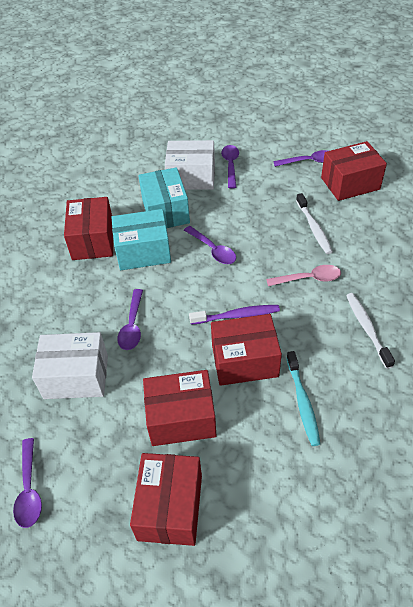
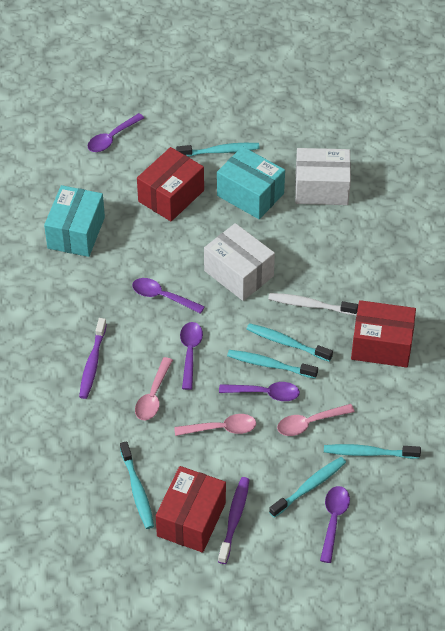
pink spoon: [266,265,341,286] = 1 -> [135,357,173,420] [174,414,256,436] [277,404,355,436] = 3
purple toothbrush: [189,305,280,325] = 1 -> [79,318,107,399] [218,477,249,564] = 2
red box: [64,197,113,260] [130,453,202,546] [143,370,216,446] [211,314,282,386] [321,141,387,201] = 5 -> [137,147,204,221] [156,466,226,553] [351,300,416,368] = 3
turquoise toothbrush: [286,351,320,446] = 1 -> [120,441,154,529] [176,143,260,157] [227,350,318,379] [247,323,333,362] [269,457,346,518] [324,444,421,459] = 6
white toothbrush: [296,193,333,254] [346,293,395,369] = 2 -> [268,293,358,315] = 1

